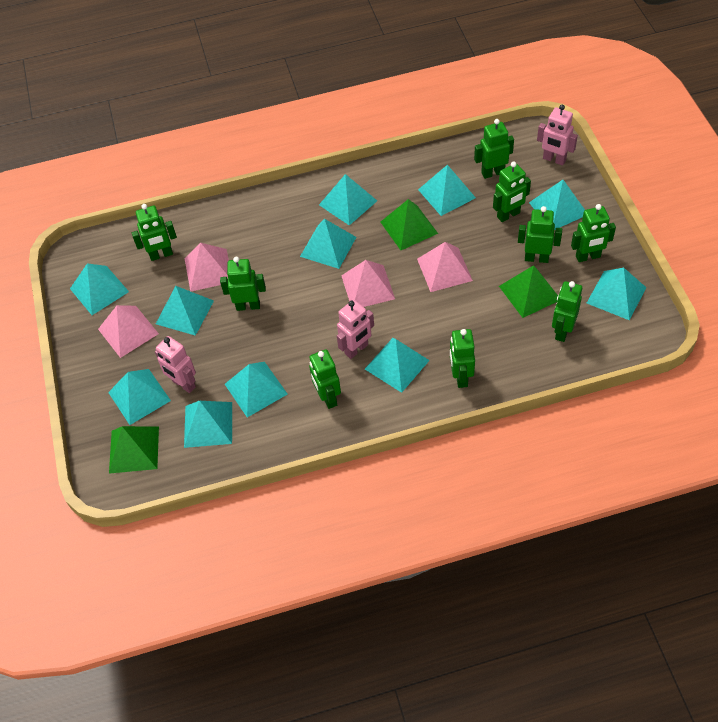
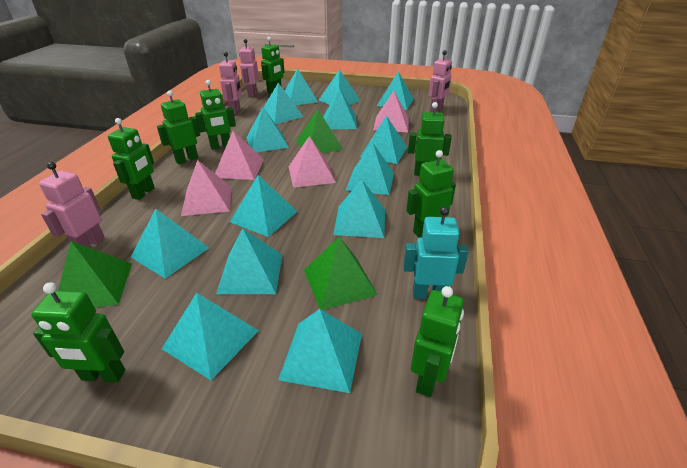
green robot: [132,204,177,261] [220,256,266,311] [309,349,341,409] [450,329,475,388] [474,119,514,179] [493,162,531,222] [518,206,562,263] [552,281,582,342] [571,204,616,262] = 9 -> [31,282,125,383] [108,118,155,200] [157,90,200,164] [195,80,236,150] [261,37,284,94] [406,150,456,237] [408,102,452,176] [411,286,464,397] = 8
pink robot: [155,336,196,393] [337,300,374,359] [537,105,578,166] = 3 -> [39,162,105,248] [219,52,242,114] [239,39,259,97] [428,50,452,112] = 4
turquoise pyramid: [70,263,129,315] [108,369,171,425] [156,286,214,336] [184,401,232,448] [225,362,288,417] [300,219,356,269] [319,174,377,225] [365,338,430,393] [418,165,476,216] [529,180,585,229] [587,268,647,320] = 11 -> [131,208,209,279] [162,293,259,380] [216,228,283,294] [230,175,298,237] [246,107,289,152] [264,83,303,124] [278,309,362,393] [285,68,318,105] [319,69,361,105] [323,89,357,129] [333,179,385,238] [346,142,394,195] [360,115,407,164] [377,72,414,110] = 14
turquoise robot: none = 0 -> [403,207,469,299] = 1

